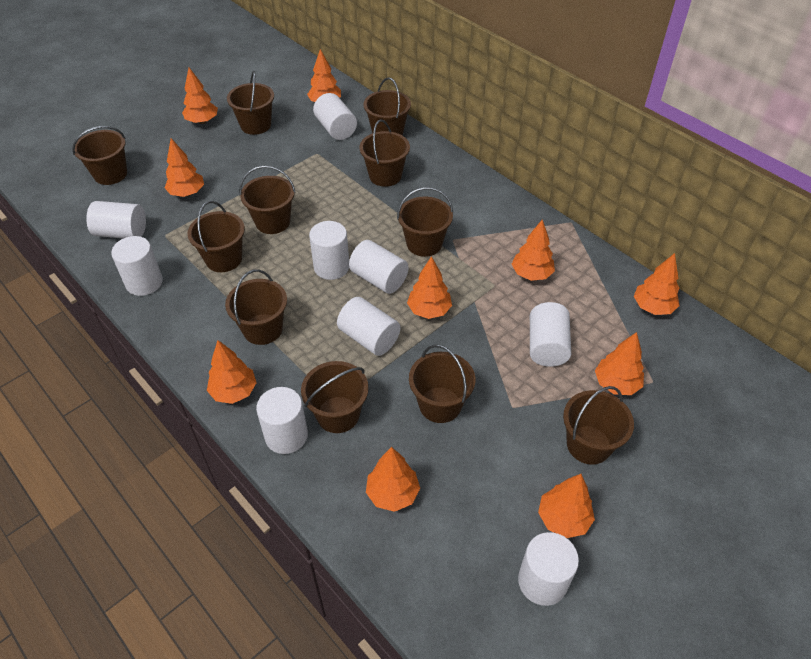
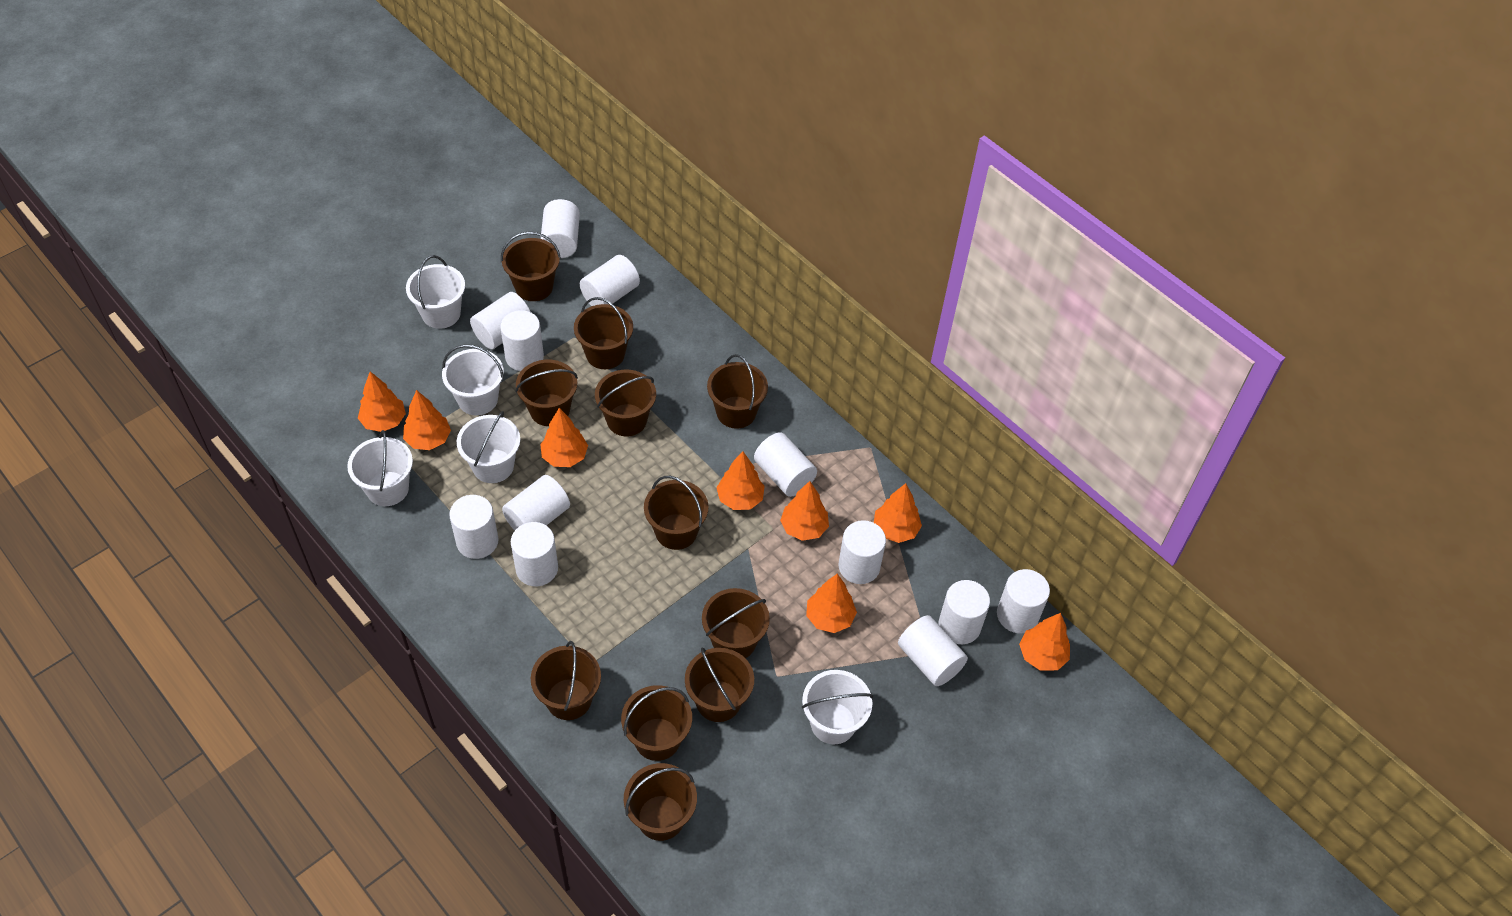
orange tree: [164,138,204,197] [182,68,218,124] [207,340,257,404] [307,49,341,102] [366,447,420,512] [407,256,452,319] [512,219,555,281] [538,474,595,538] [595,332,644,395] [634,253,680,315] = 10 -> [358,372,406,432] [403,390,451,450] [540,408,588,467] [716,451,765,510] [780,481,829,541] [806,574,857,633] [874,483,922,543] [1019,613,1070,671] = 8
white bucket: none = 0 -> [347,430,413,506] [406,255,465,329] [442,345,504,415] [457,411,520,483] [802,670,873,744] = 5
white cylinder: [86,201,146,238] [111,236,163,296] [256,387,308,454] [309,221,349,280] [313,93,357,140] [337,297,400,356] [349,240,409,294] [518,532,579,606] [530,302,571,367] = 9 -> [449,495,499,559] [470,292,530,349] [500,310,544,371] [502,475,570,531] [511,522,558,586] [541,199,580,258] [580,255,640,306] [754,432,817,497] [838,520,886,584] [898,615,968,686] [939,580,990,644] [997,569,1050,633] = 12

